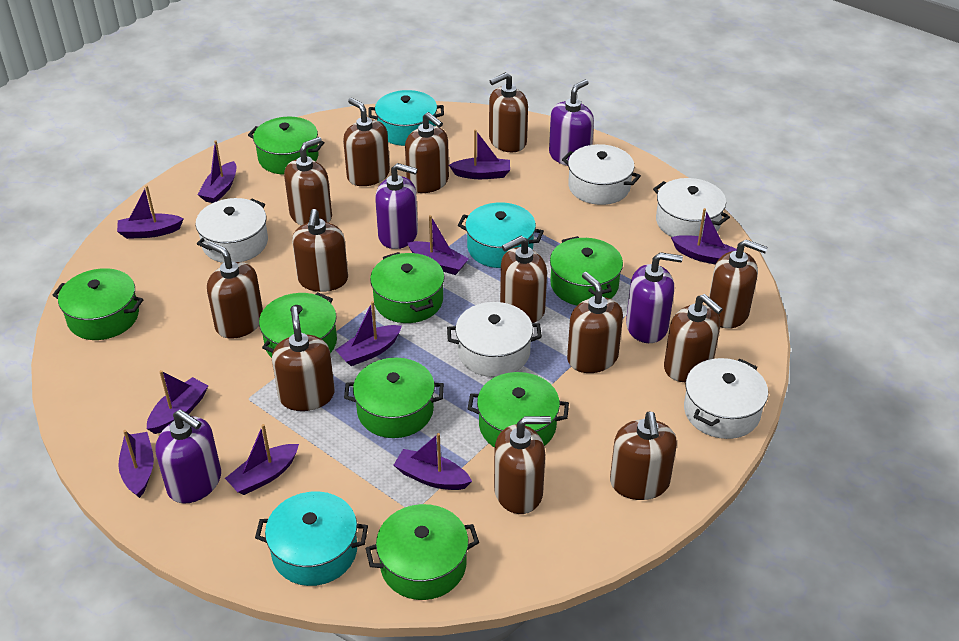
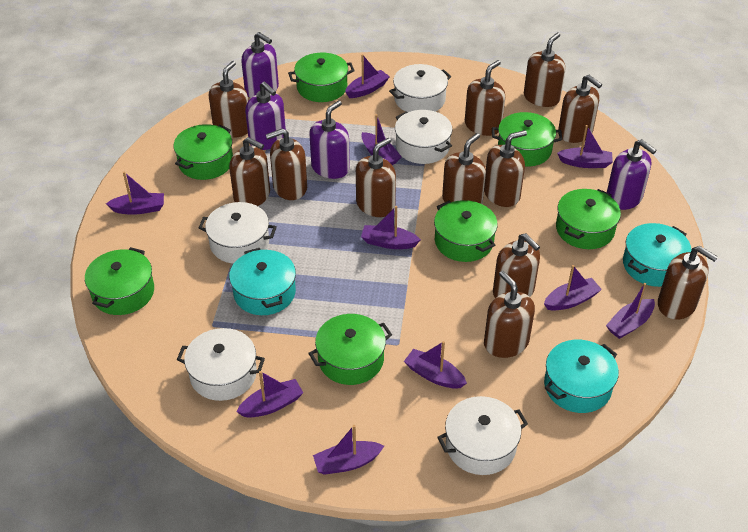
brown soap dispenser: [207,242,263,339] [272,306,335,411] [284,137,332,225] [292,209,348,292] [343,98,390,186] [405,112,449,193] [489,72,528,152] [494,416,551,514] [500,236,547,323] [567,272,623,373] [610,411,677,500] [664,294,723,382] [709,239,768,329] = 13 -> [209,61,248,138] [229,137,270,206] [266,128,307,200] [356,138,396,217] [442,133,486,204] [465,60,505,136] [484,130,527,207] [484,271,535,358] [493,233,540,298] [524,33,565,107] [558,75,602,143] [658,246,718,320] = 12
green pot: [52,268,143,340] [248,117,324,174] [259,292,337,358] [344,358,444,438] [366,504,479,600] [370,252,444,323] [468,372,569,448] [550,236,623,305] = 8 -> [85,247,154,315] [174,124,233,180] [288,53,355,102] [308,314,392,385] [434,200,498,262] [492,112,562,167] [556,189,621,249] = 7

